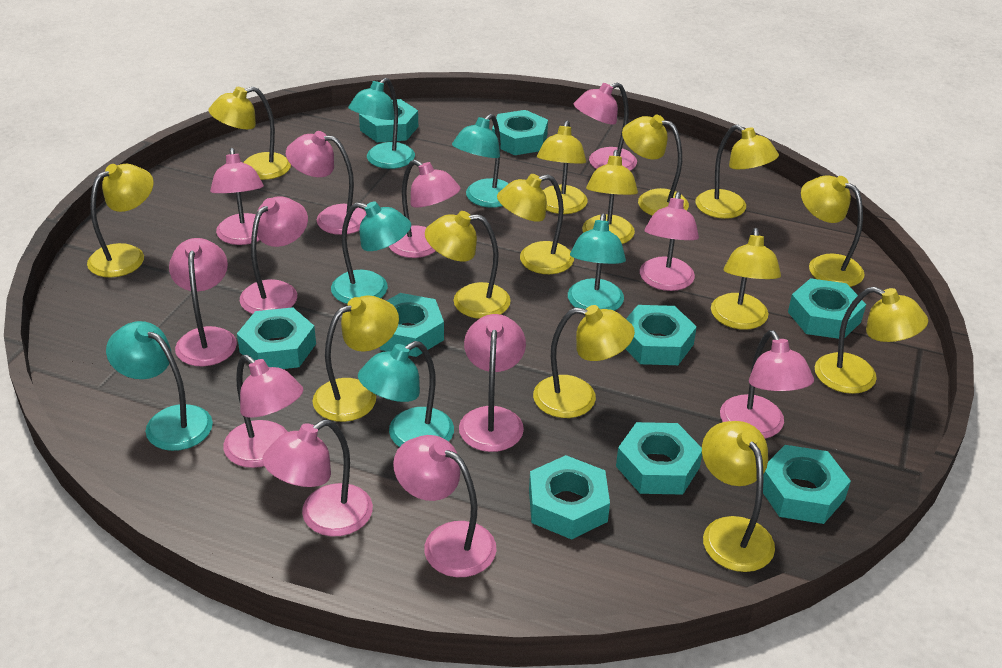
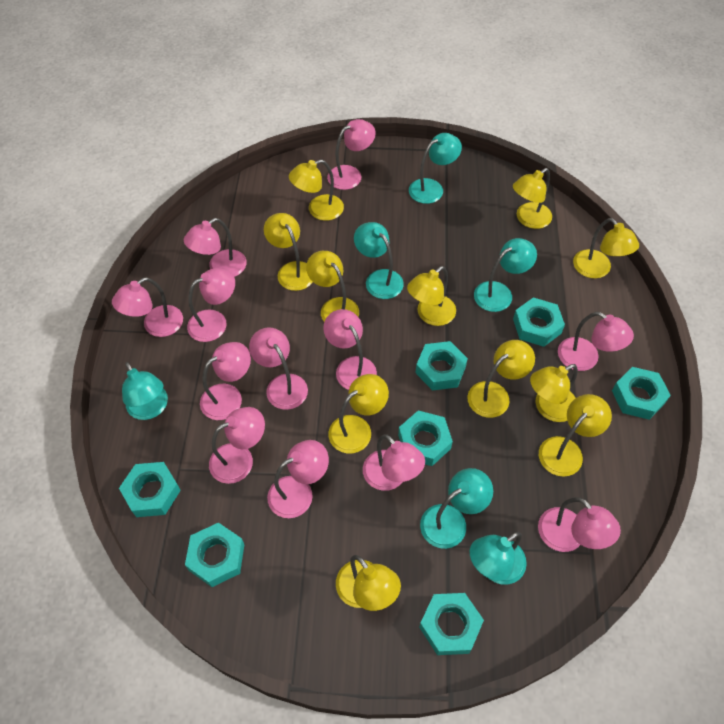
turquoise nut: [237,307,316,369] [359,99,418,142] [380,293,444,357] [492,110,548,155] [529,455,610,540] [616,422,702,495] [625,305,697,365] [763,445,851,524] [788,278,866,339] = 9 -> [119,462,181,517] [185,523,244,587] [398,410,453,466] [416,341,468,391] [419,593,484,655] [513,297,565,347] [612,367,671,420] = 7
yellow lamp: [87,164,154,277] [208,87,291,180] [312,295,399,422] [425,211,511,319] [497,174,574,274] [533,305,635,418] [537,121,587,214] [582,150,638,244] [622,115,689,216] [696,125,779,219] [702,421,775,572] [711,228,781,330] [801,175,865,287] [815,287,928,394] = 14 -> [264,213,313,291] [289,159,344,221] [306,251,359,322] [328,374,389,454] [336,555,401,611] [407,266,456,326] [467,340,535,418] [513,168,552,229] [530,364,578,422] [539,394,612,477] [573,218,639,278] = 11

